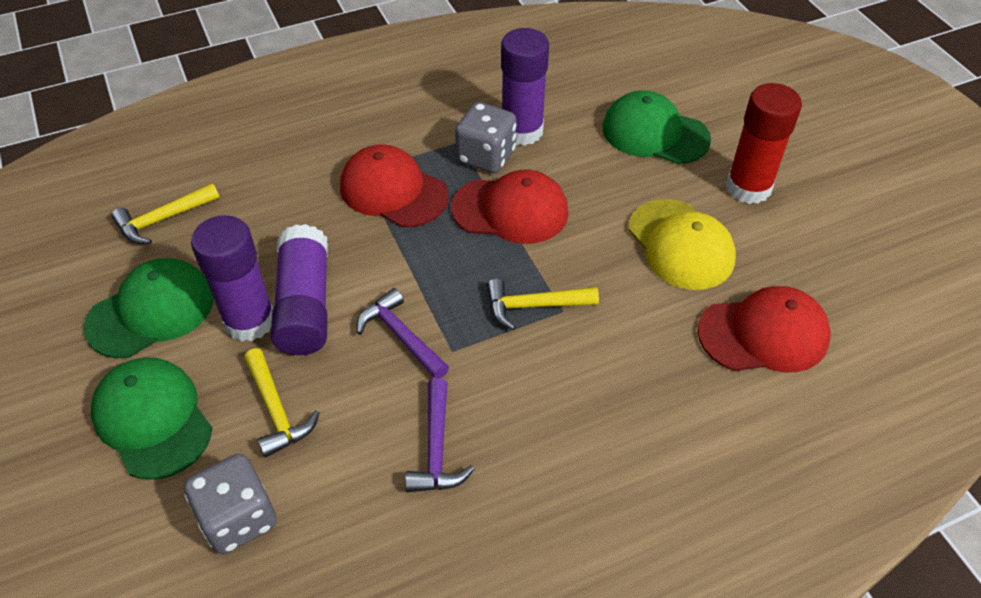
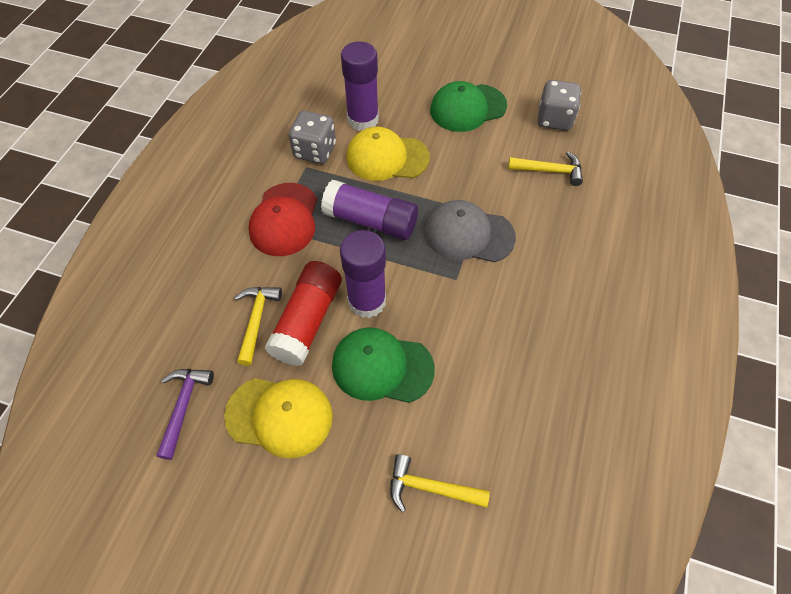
green cap: [84,258,214,358] [91,358,212,480] [603,90,711,164] = 3 -> [332,327,435,403] [430,81,507,132] = 2
grey cap: none = 0 -> [425,200,516,262] = 1
purple hammer: [357,288,449,378] [405,378,474,492] = 2 -> [156,369,214,460] = 1
red cap: [340,144,449,227] [451,170,568,244] [697,286,831,372] = 3 -> [248,183,317,256] = 1
yellow cap: [628,199,736,290] = 1 -> [224,378,333,458] [347,127,430,181] = 2

